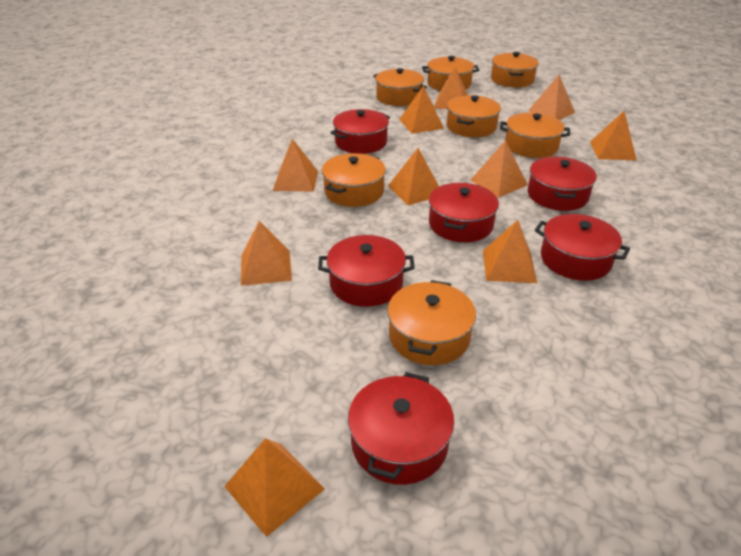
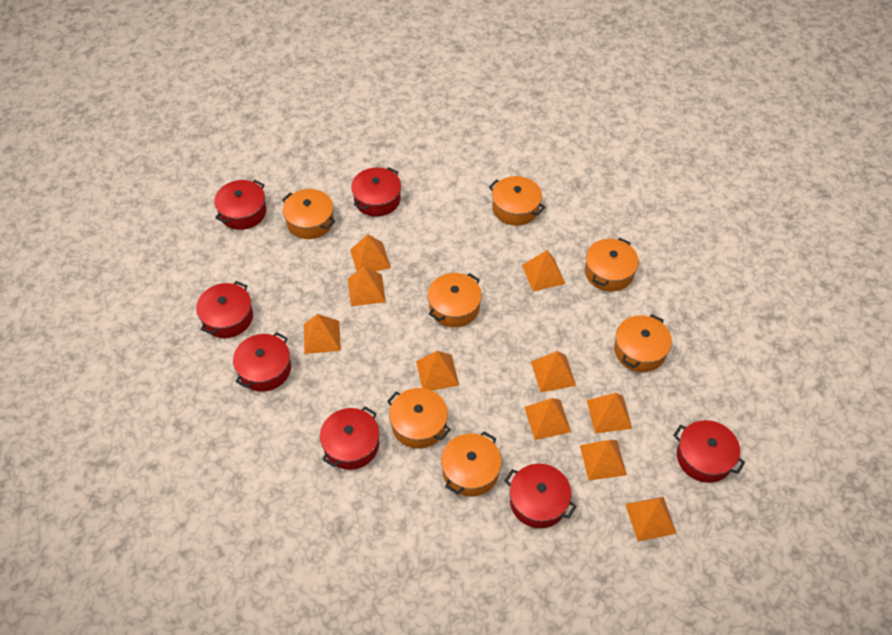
red pot: [318,235,415,307] [330,109,390,154] [348,372,454,485] [429,183,499,242] [528,157,597,211] [535,214,630,281] = 6 -> [196,281,253,338] [214,180,267,230] [233,332,291,392] [320,406,379,470] [351,167,401,217] [505,464,577,528] [673,420,745,483] = 7

